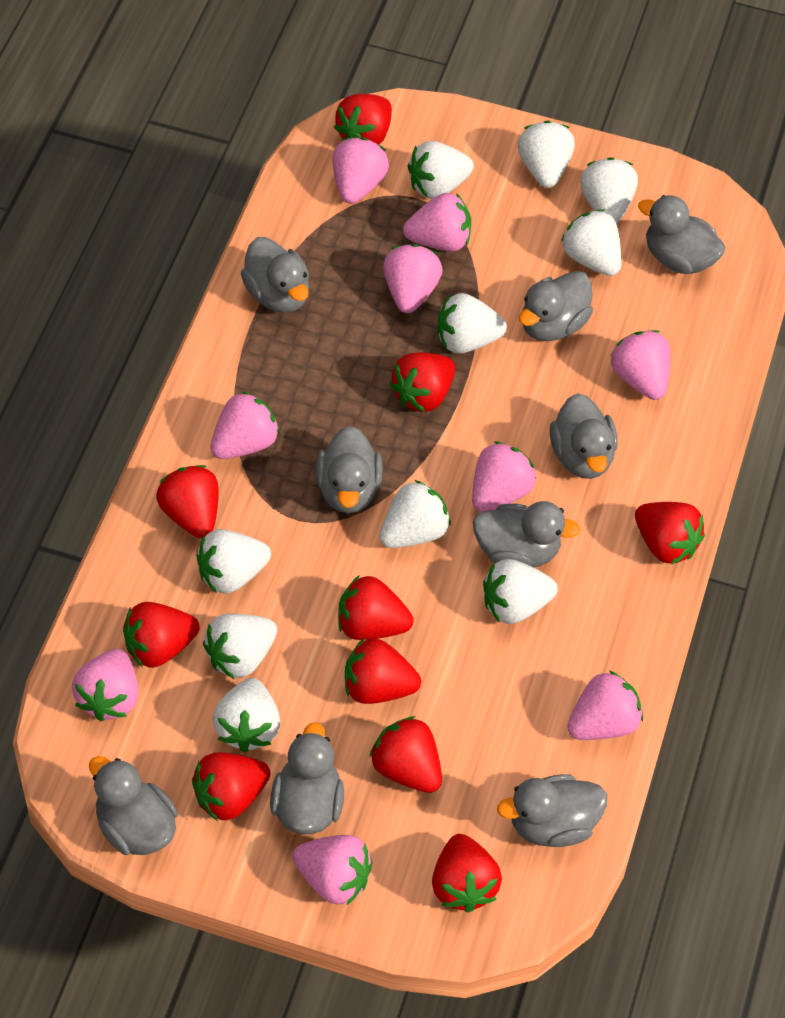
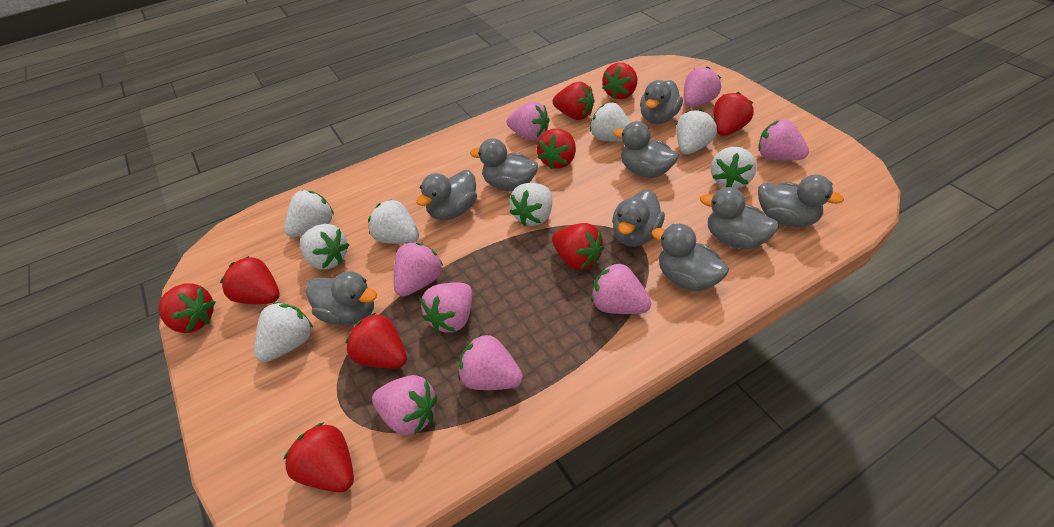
pink strawberry: [72,649,139,721] [210,391,280,459] [292,835,372,906] [332,137,389,204] [383,244,443,313] [403,193,471,252] [472,441,536,512] [567,670,643,740] [611,330,670,400] = 9 -> [372,375,437,435] [394,242,443,297] [421,282,472,333] [458,333,523,390] [506,101,550,141] [591,262,651,314] [684,66,721,107] [758,119,809,161] = 8
red strawberry: [123,602,199,668] [156,465,219,538] [192,752,270,821] [334,94,392,145] [338,575,414,640] [345,638,421,704] [370,716,442,793] [389,352,455,412] [432,834,502,913] [635,502,705,565] = 10 -> [158,283,216,333] [220,256,280,304] [283,422,354,492] [345,313,407,369] [537,129,576,169] [552,223,604,270] [553,82,595,120] [602,63,637,100] [714,92,754,136] = 9
white strawberry: [196,529,271,594] [203,614,277,680] [213,678,280,752] [380,480,451,548] [408,141,474,199] [437,293,507,354] [483,559,558,624] [518,121,575,188] [561,210,622,276] [580,157,638,224] = 10 -> [254,302,313,362] [284,190,334,237] [300,224,349,270] [368,199,419,244] [509,183,552,226] [590,103,630,142] [677,109,717,155] [711,147,756,188] = 8

